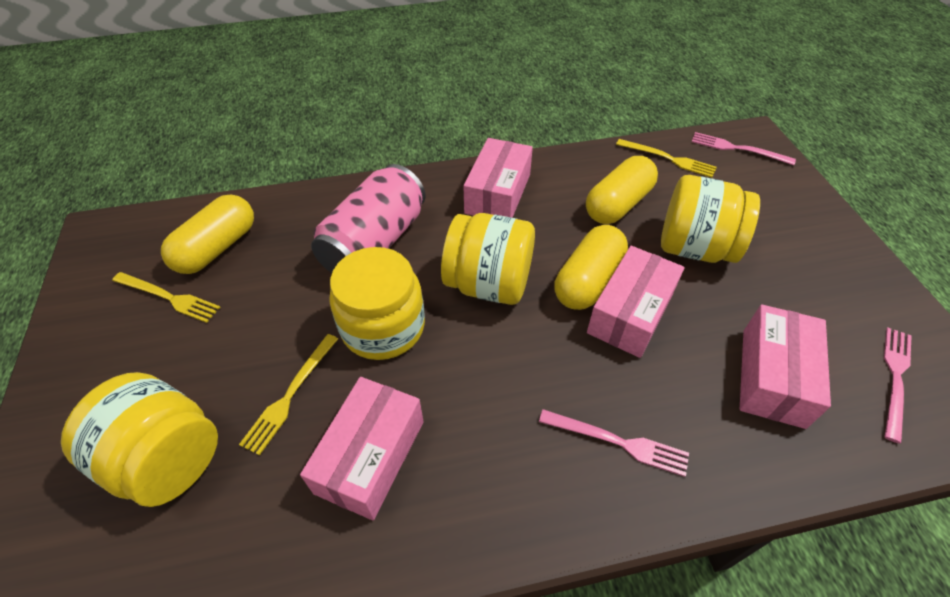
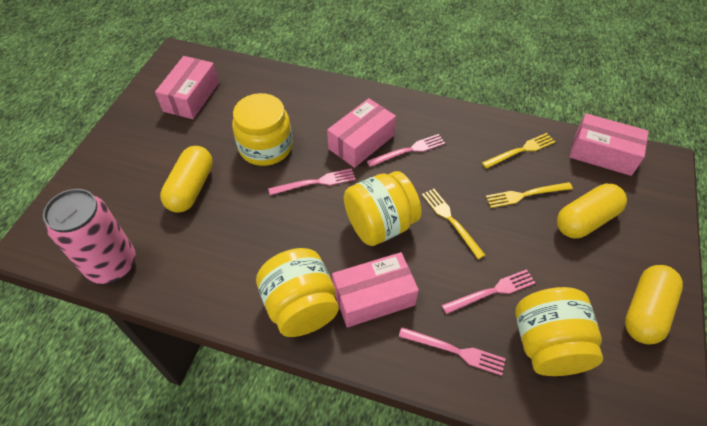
pink fork: [539,409,689,477] [692,132,796,165] [884,327,912,444] = 3 -> [268,168,356,195] [367,134,445,167] [399,327,506,376] [442,269,535,314] = 4

